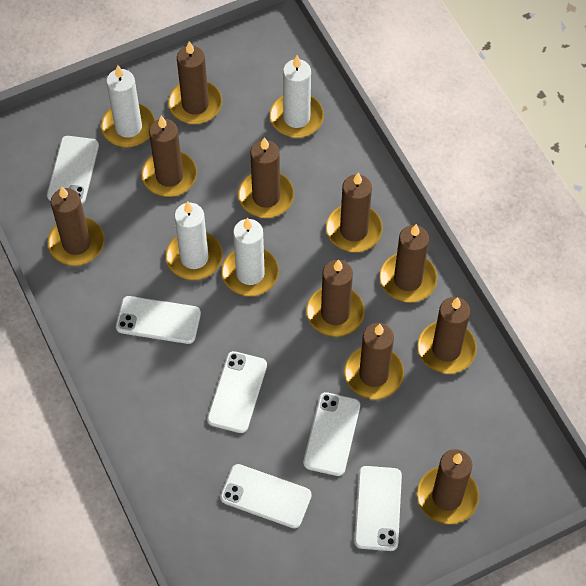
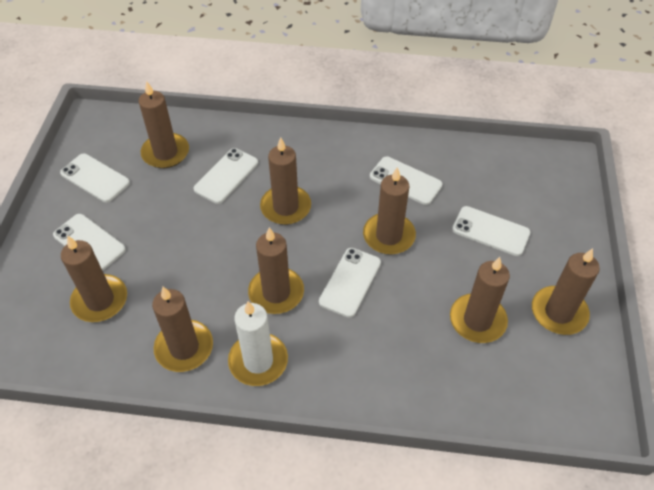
brown candle: [47,186,104,266] [141,116,197,197] [168,41,222,124] [238,137,294,218] [306,259,365,337] [326,172,383,252] [344,323,404,399] [380,224,437,303] [417,449,479,525] [418,297,477,374] = 10 -> [61,235,127,322] [139,81,189,168] [152,287,213,372] [248,227,304,314] [260,137,311,225] [363,167,416,255] [450,257,510,343] [532,248,600,335] = 8
white candle: [101,65,155,147] [166,201,223,280] [221,218,279,296] [270,55,324,138] = 4 -> [228,301,288,386] = 1

